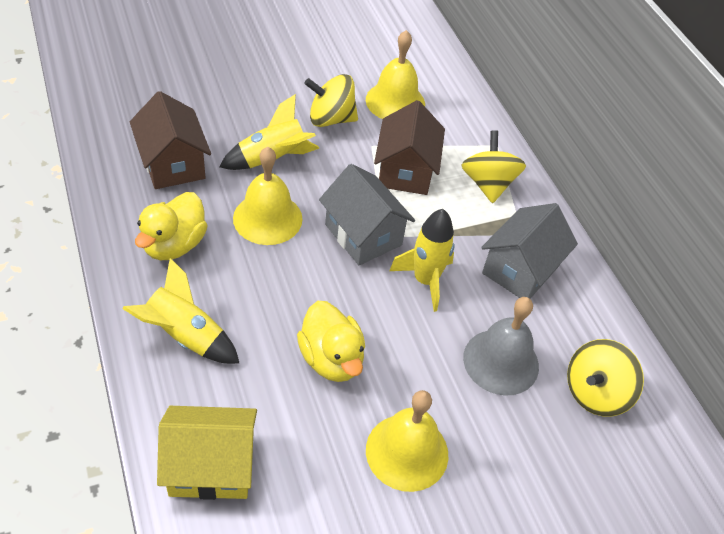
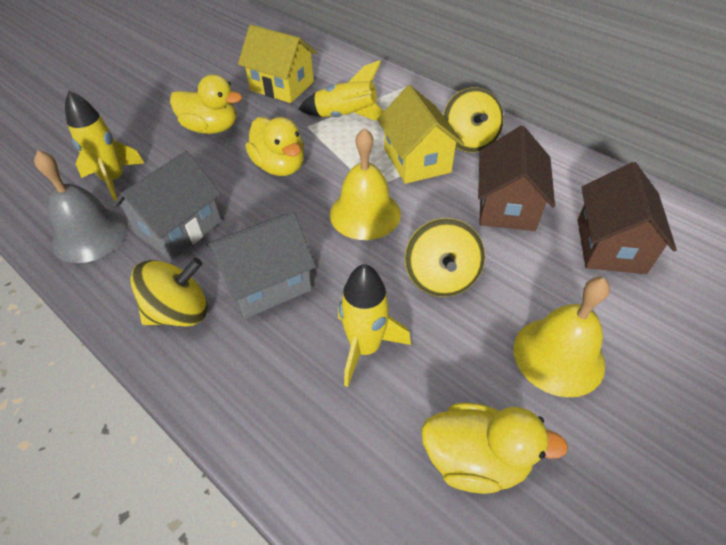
yellow bell: [233,147,303,245] [366,30,425,119] [366,390,448,492] = 3 -> [330,128,401,240] [514,277,610,397] = 2
yellow duck: [135,192,207,260] [297,301,365,382] = 2 -> [170,74,242,134] [245,117,304,176] [421,403,568,494] = 3
yellow house: [157,406,257,500] = 1 -> [238,25,317,103] [377,85,464,184] = 2

